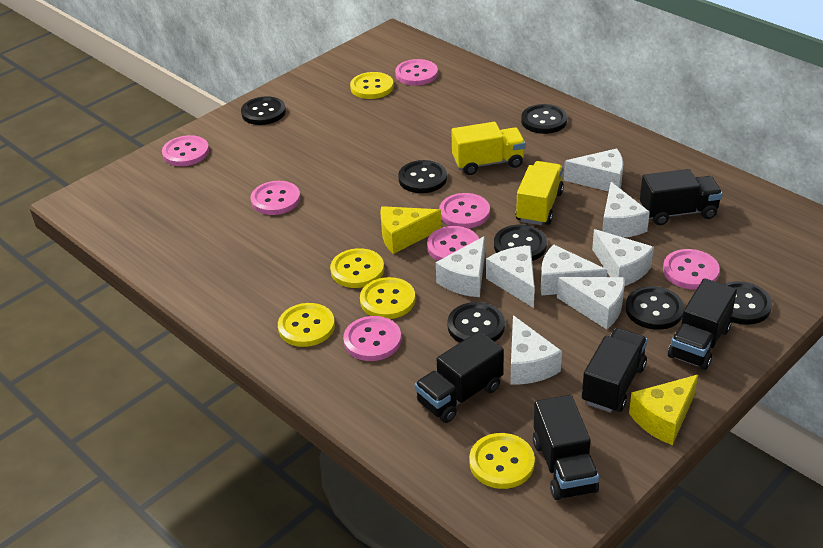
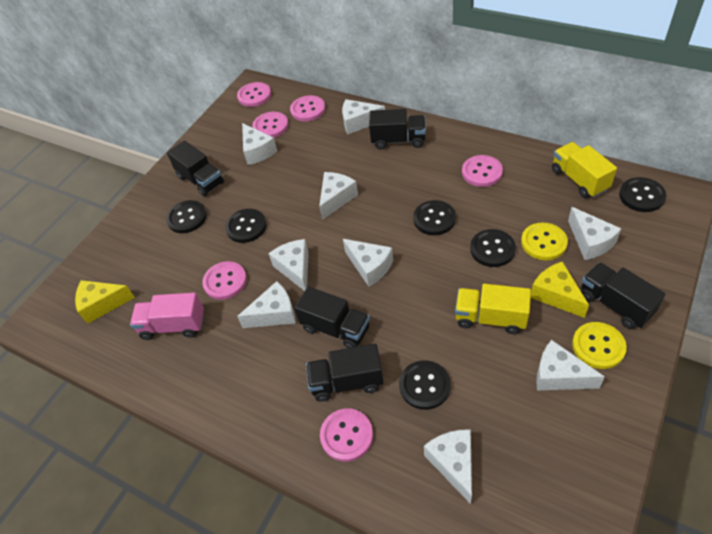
black button: [241,96,286,125] [398,160,447,193] [447,302,505,343] [494,225,547,261] [521,104,567,134] [626,286,684,330] [724,281,772,325] = 7 -> [166,200,207,233] [225,209,267,243] [399,360,451,410] [413,200,456,235] [470,229,516,267] [619,177,666,212] = 6
pink button: [162,135,209,166] [251,181,300,215] [343,316,401,361] [395,59,438,86] [427,226,479,261] [439,193,490,228] [663,249,720,290] = 7 -> [202,261,247,300] [237,82,271,107] [252,112,288,138] [290,95,325,121] [320,408,373,462] [462,155,503,187] = 6
pink truck: none = 0 -> [130,292,204,340] = 1
white cheese: [436,236,485,297] [486,246,535,308] [510,315,562,385] [541,245,607,296] [557,277,625,329] [564,148,623,191] [592,229,654,286] [602,182,650,238] = 8 -> [237,281,296,328] [242,123,277,165] [268,239,309,291] [319,172,358,220] [342,99,385,135] [343,239,393,287] [424,429,472,504] [536,340,605,391] [568,207,621,260] = 9
yellow button: [278,303,335,347] [330,248,384,288] [350,72,394,99] [360,277,415,319] [469,433,535,489] = 5 -> [521,223,568,260] [572,322,627,369] = 2

